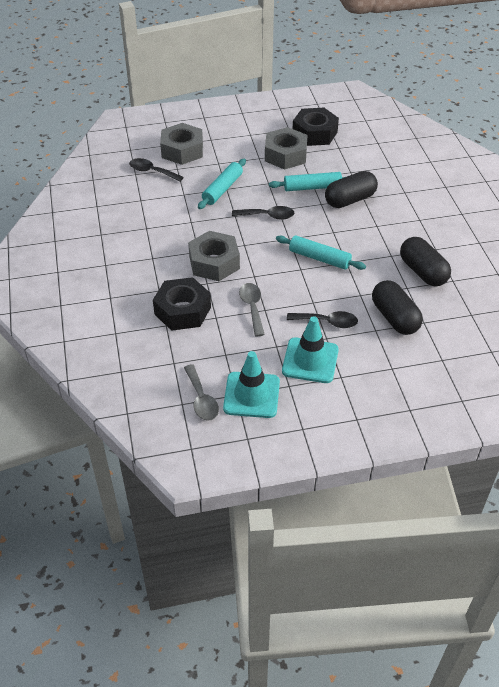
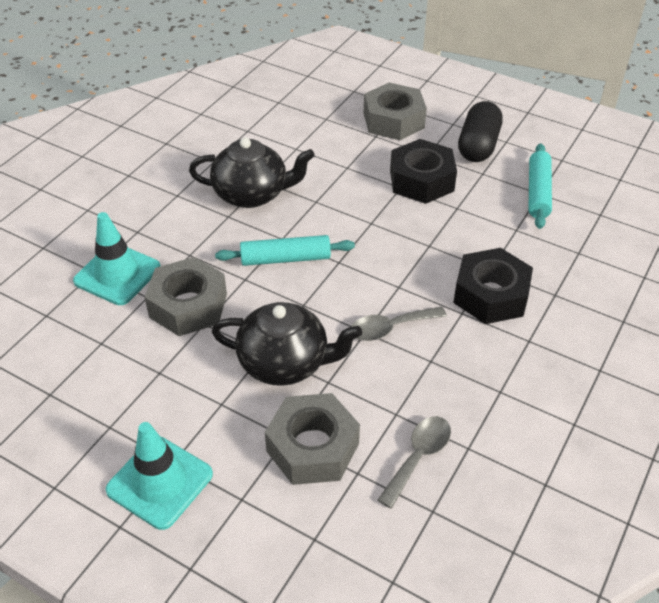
black capsule: [325,171,378,208] [372,280,423,335] [400,237,451,286] = 3 -> [458,101,503,162] = 1
black spoon: [129,158,184,182] [232,206,294,220] [287,311,358,328] = 3 -> none = 0
black teapot: none = 0 -> [189,137,315,208] [212,302,362,386] = 2
turquoise rolling pin: [198,159,246,209] [269,172,345,191] [276,235,366,270] = 3 -> [215,235,355,266] [528,143,552,229] = 2

